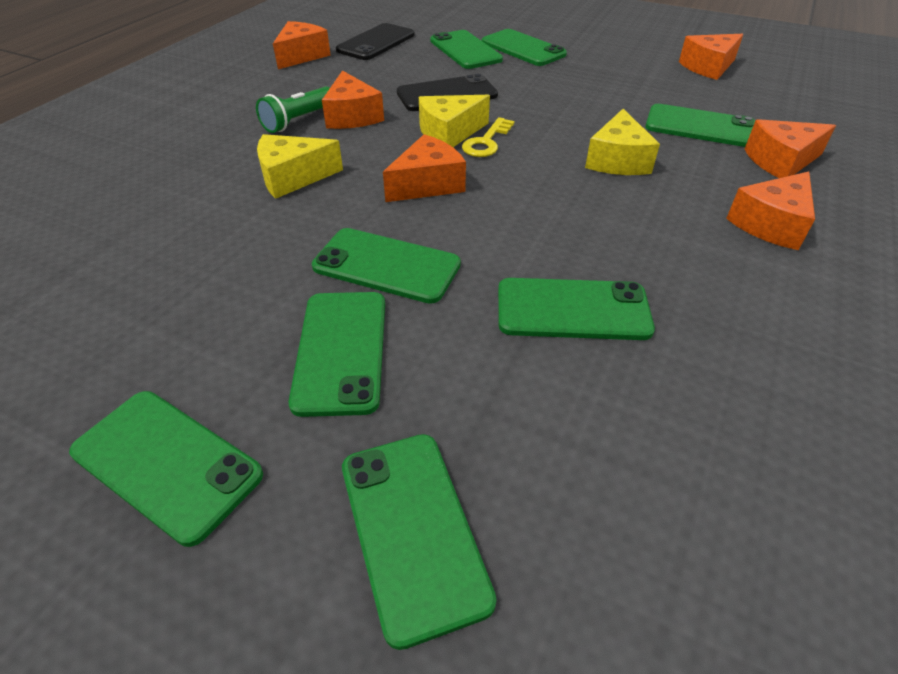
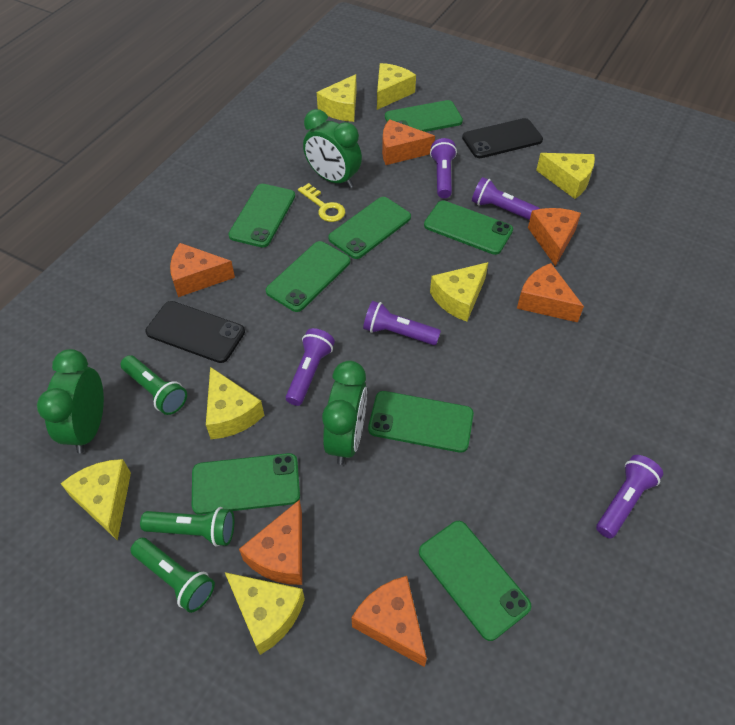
green clock: none = 0 -> [37,349,104,453] [303,109,362,188] [322,360,367,465] = 3
green flashlight: [256,86,330,133] = 1 -> [121,355,187,415] [130,538,215,613] [140,507,234,547] = 3
purple flashlight: none = 0 -> [286,328,335,406] [363,301,441,345] [430,138,457,198] [472,177,540,220] [596,455,663,539] = 5
yellow cheese: [257,134,343,199] [419,95,490,147] [585,109,660,175] = 3 -> [60,459,131,541] [206,367,264,439] [225,572,305,655] [317,74,357,122] [377,63,416,110] [430,262,489,322] [536,153,595,199] = 7

